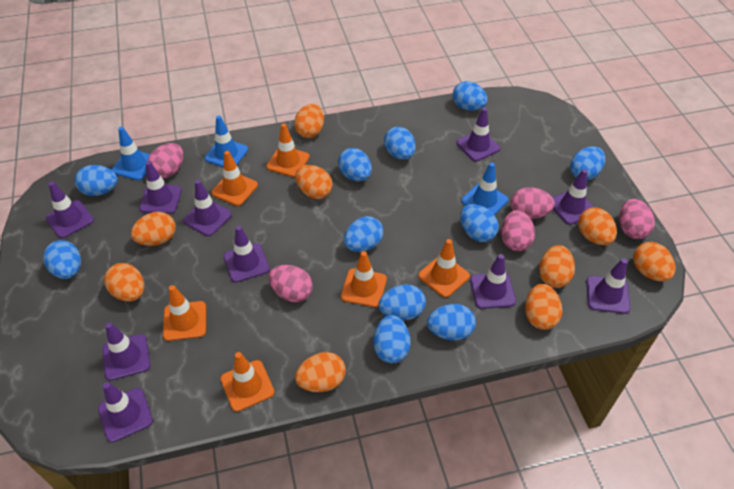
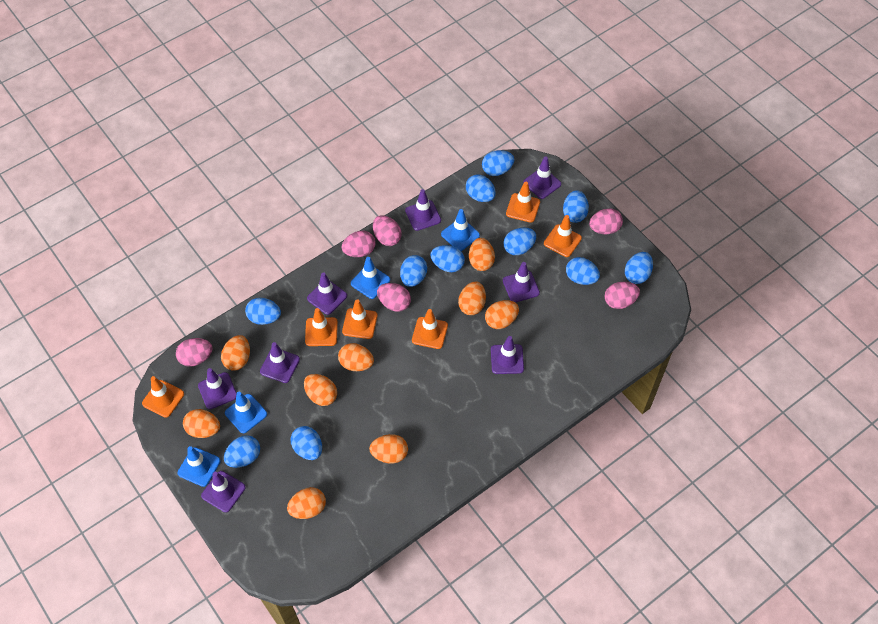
blue traffic cone: [112,127,150,180] [204,116,248,167] [461,163,508,215] = 3 -> [178,446,221,487] [225,392,267,433] [351,257,390,299] [441,209,480,251] = 4
pink egg: [148,143,183,179] [269,265,313,302] [501,210,535,251] [511,187,555,219] [619,199,655,239] = 5 -> [176,338,213,367] [341,231,376,257] [373,215,402,246] [377,283,411,312] [589,208,623,234] [605,282,640,309] = 6
purple traffic cone: [46,181,94,238] [98,382,153,442] [103,323,150,381] [139,161,182,214] [183,180,232,236] [224,226,270,282] [456,108,500,161] [470,254,516,309] [553,169,594,225] [587,258,630,314] = 10 -> [198,368,236,409] [201,471,246,512] [260,342,300,383] [307,272,347,315] [405,189,441,231] [491,336,524,374] [503,262,540,303] [523,156,561,199] = 8

